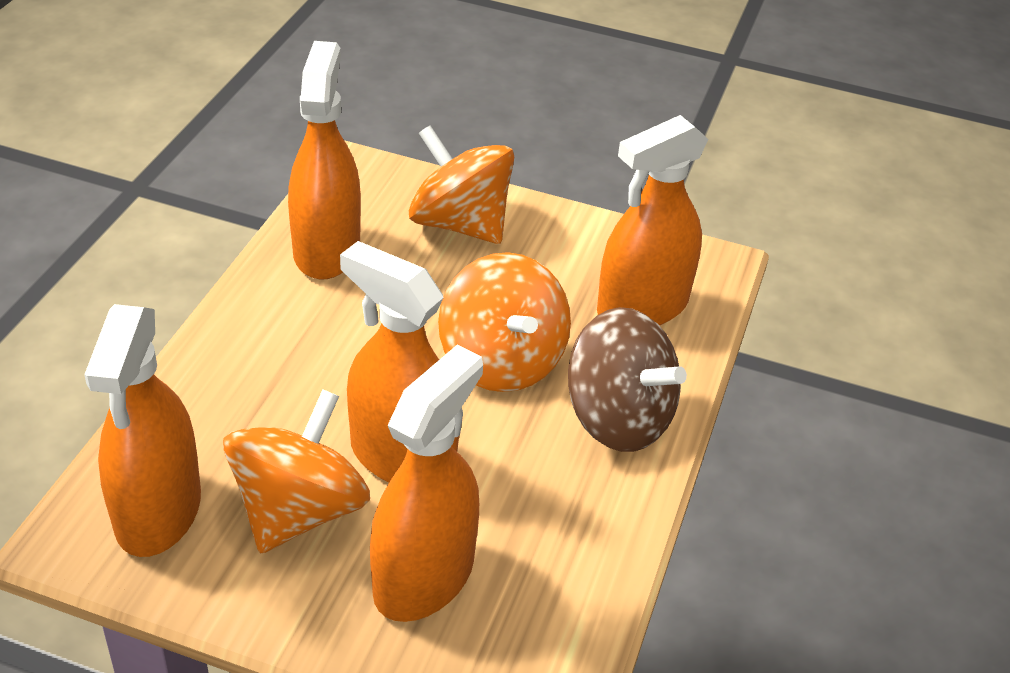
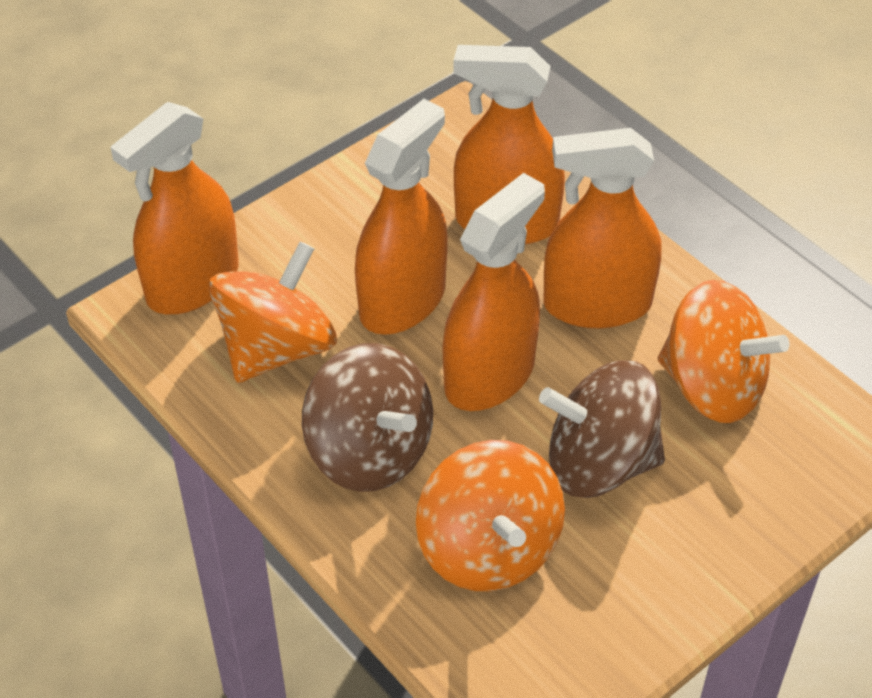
brown spinning top: [568,307,687,452] = 1 -> [302,343,433,492] [539,360,665,498] = 2

